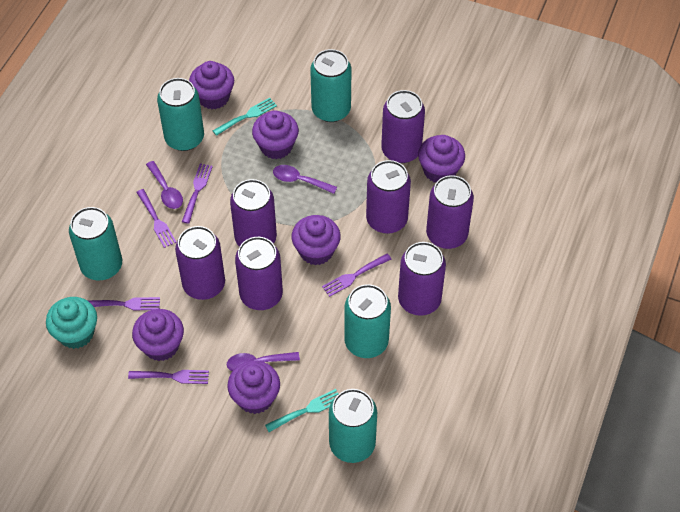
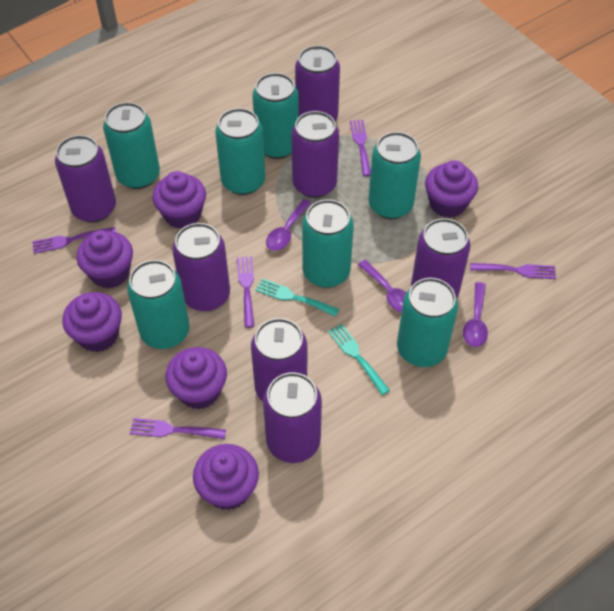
turquoise can: [69,207,122,281] [157,78,204,151] [310,49,351,122] [329,389,377,463] [344,284,391,358] = 5 -> [103,102,160,189] [127,260,189,349] [215,108,265,195] [252,73,299,159] [302,200,354,288] [368,132,421,219] [397,278,458,367] = 7
turquoise cupcake: [46,297,97,349] = 1 -> none = 0

